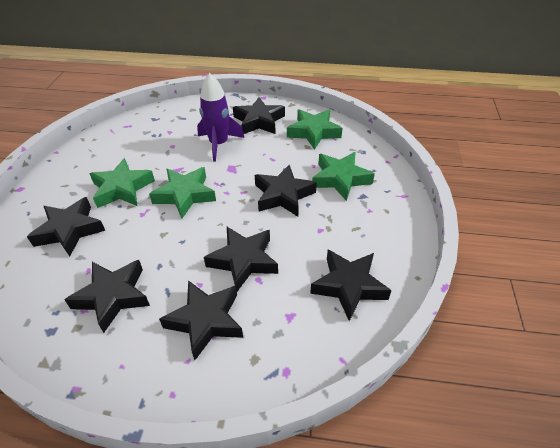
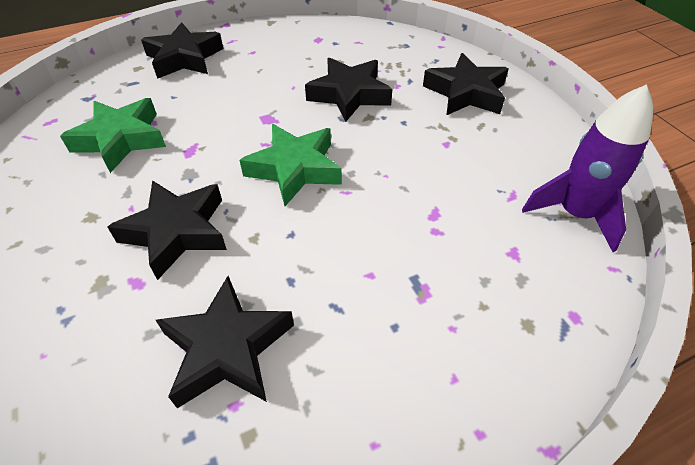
black star: [27,197,105,257] [64,260,150,333] [159,280,243,360] [204,227,278,291] [233,97,285,134] [255,165,317,217] [310,250,391,321] = 7 -> [108,180,227,280] [141,22,223,79] [156,276,294,408] [305,58,392,122] [423,53,509,115] = 5
green star: [89,158,155,208] [149,167,216,218] [287,109,343,150] [312,152,375,201] = 4 -> [60,98,166,173] [240,124,342,206] = 2

